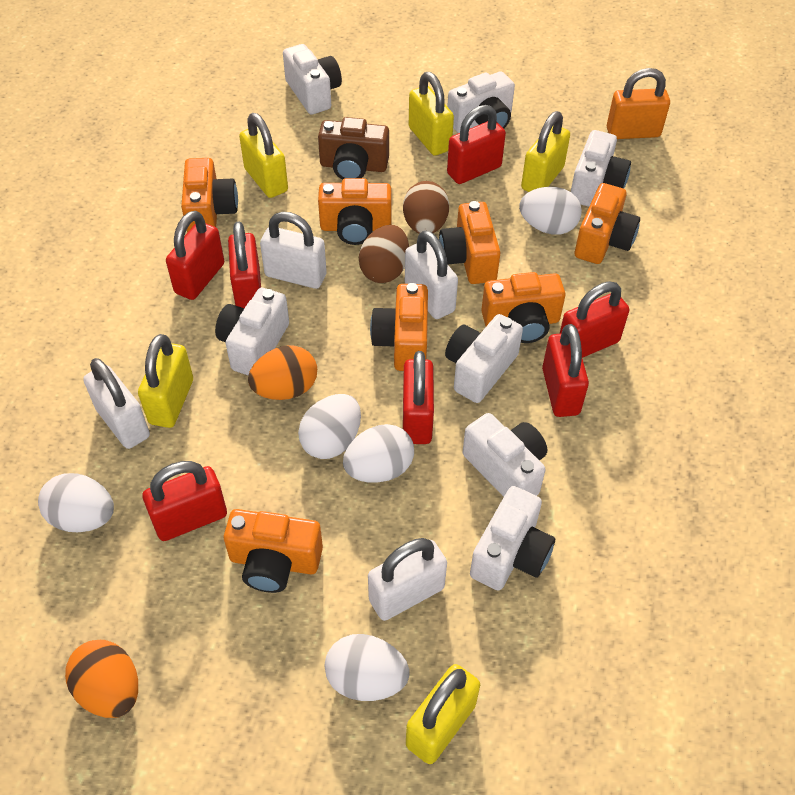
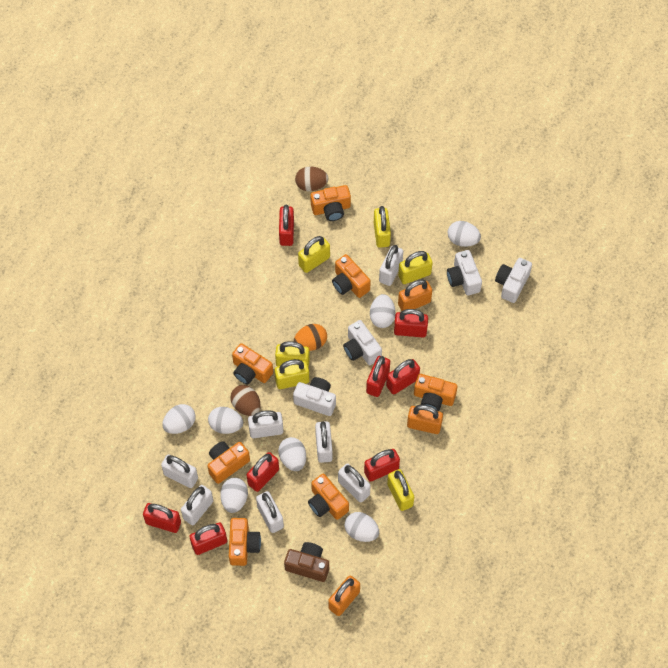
orange egg: [65,640,138,718] [248,345,317,400] = 2 -> [294,324,327,351] = 1
orange padlock: [607,68,670,139] = 1 -> [328,575,360,616] [398,279,432,311] [407,405,443,434] = 3
red padlock: [142,461,227,541] [166,211,224,300] [228,222,261,308] [403,351,434,444] [447,105,506,184] [542,324,589,417] [560,281,629,358] = 7 -> [143,503,181,533] [190,522,227,555] [247,452,279,492] [279,205,294,246] [364,449,400,482] [366,356,390,397] [386,359,420,395] [394,309,428,338] = 8
white camera: [215,288,289,376] [283,44,342,114] [445,314,523,403] [447,71,515,133] [463,413,547,497] [470,486,555,591] [571,130,631,207] = 7 -> [293,377,336,416] [343,320,382,365] [447,250,482,296] [495,258,532,303] = 4
white egg: [38,473,114,532] [298,394,361,459] [325,634,410,701] [343,424,414,483] [519,187,582,235] = 5 -> [162,404,196,434] [208,407,243,434] [220,478,248,513] [278,437,306,471] [344,512,379,542] [370,294,396,328] [448,221,481,247] = 7
white padlock: [83,358,150,449] [260,212,327,289] [368,538,447,621] [405,231,458,319] = 4 -> [161,454,198,488] [181,485,213,525] [248,410,283,438] [256,491,284,533] [315,421,333,463] [338,463,371,503] [379,245,403,286] = 7
yellow padlock: [138,334,193,428] [239,113,288,198] [406,664,480,764] [409,72,454,156] [521,111,570,192] = 5 -> [275,341,310,368] [275,359,309,389] [298,236,330,273] [374,206,391,248] [387,469,414,511] [398,251,433,284] = 6

